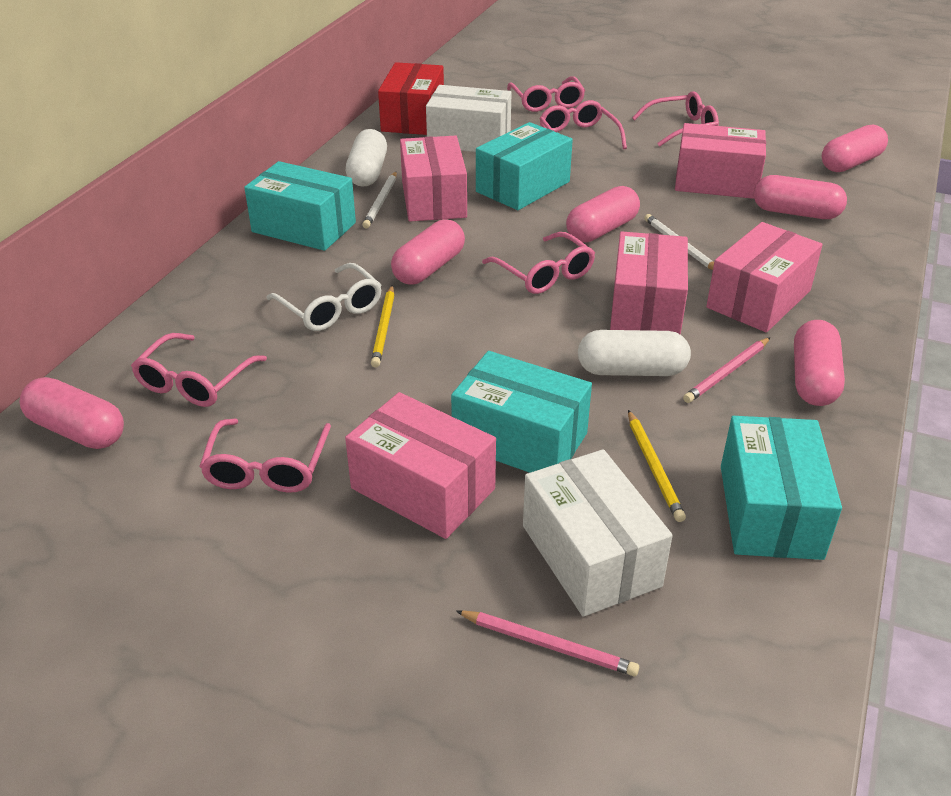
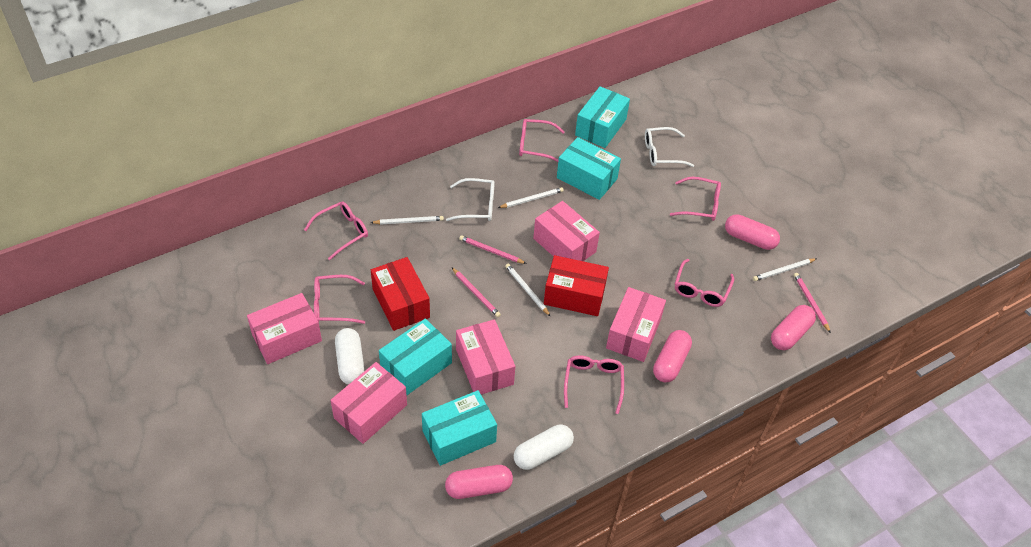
pink capsule: [19,377,124,449] [391,219,465,285] [566,186,640,243] [754,175,847,219] [794,320,845,406] [822,125,888,172] = 6 -> [445,465,513,499] [653,330,692,382] [725,214,780,250] [771,305,816,350] = 4
pink pencil: [456,610,639,676] [683,338,770,403] = 2 -> [452,268,501,317] [459,235,527,264] [794,273,831,333] = 3
red box: [378,62,444,135] = 1 -> [371,257,430,331] [544,255,609,316] = 2
white box: [426,85,512,152] [523,449,673,617] = 2 -> none = 0
white glasses: [266,263,381,331] = 1 -> [446,178,495,221] [645,127,694,167] = 2
white pencil: [362,172,397,228] [644,214,714,270] = 2 -> [370,216,444,225] [498,187,564,208] [505,264,550,316] [753,258,816,281] = 4
yellow pencil: [371,285,394,367] [628,410,686,522] = 2 -> none = 0

